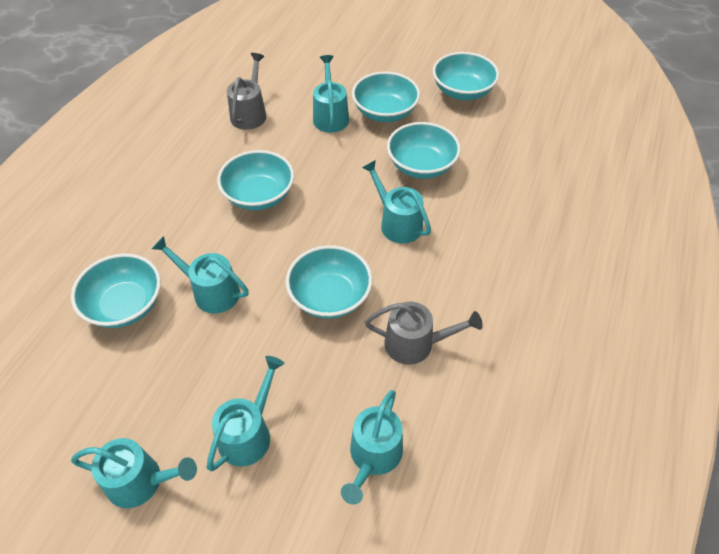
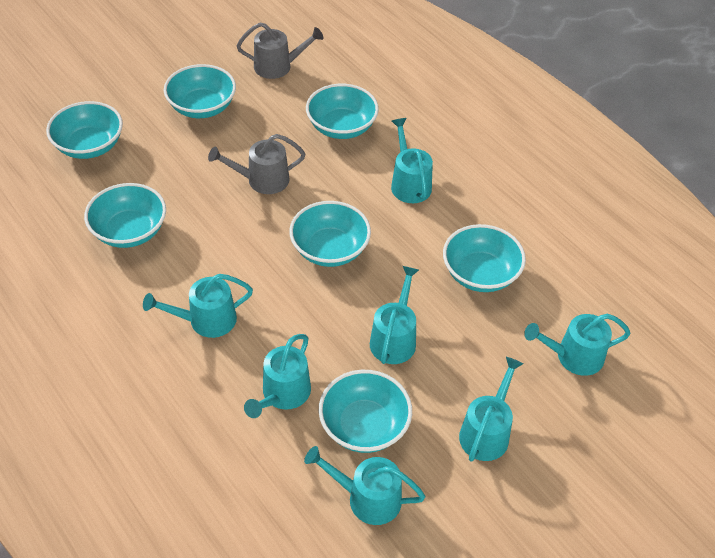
turquoise bowl: [71,254,161,328] [217,150,294,211] [286,245,373,319] [352,72,420,122] [387,122,461,179] [433,52,499,100] = 6 -> [46,101,123,159] [84,183,166,248] [164,64,236,118] [289,201,371,267] [306,84,379,139] [319,370,412,453] [443,224,526,292] = 7
turquoise watering can: [71,438,197,508] [152,236,249,314] [207,356,284,472] [313,55,349,133] [341,390,403,505] [362,160,431,244] = 6 -> [143,274,253,338] [244,334,311,418] [304,446,425,525] [370,266,419,364] [391,118,433,203] [459,357,523,462] [524,314,631,376] = 7

